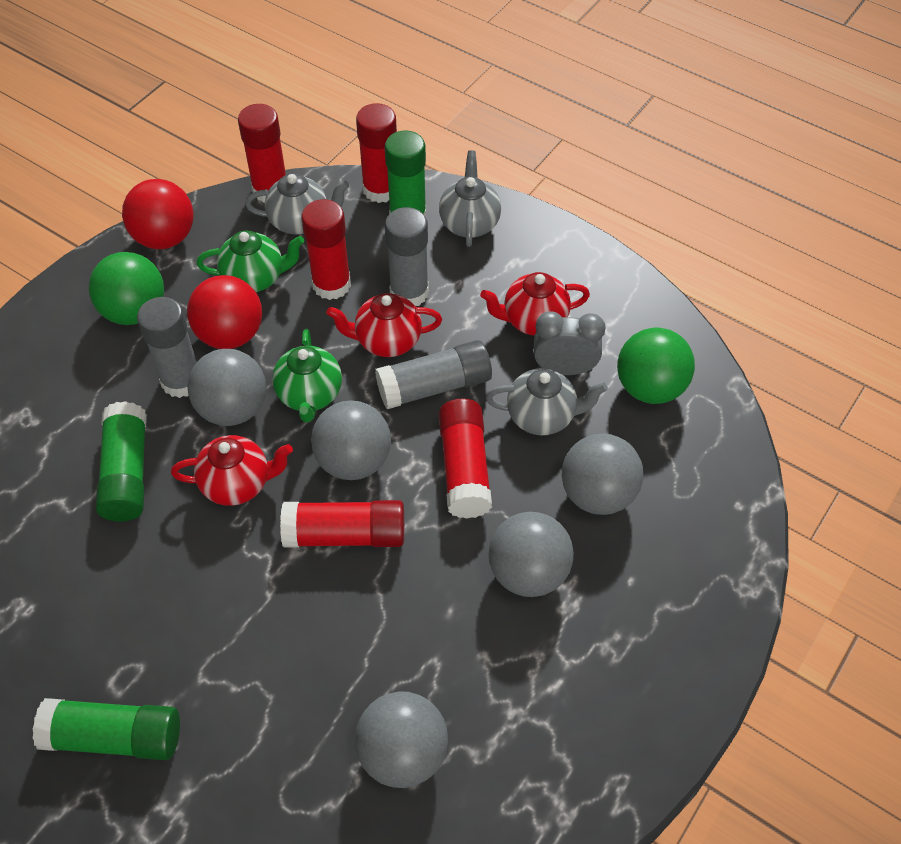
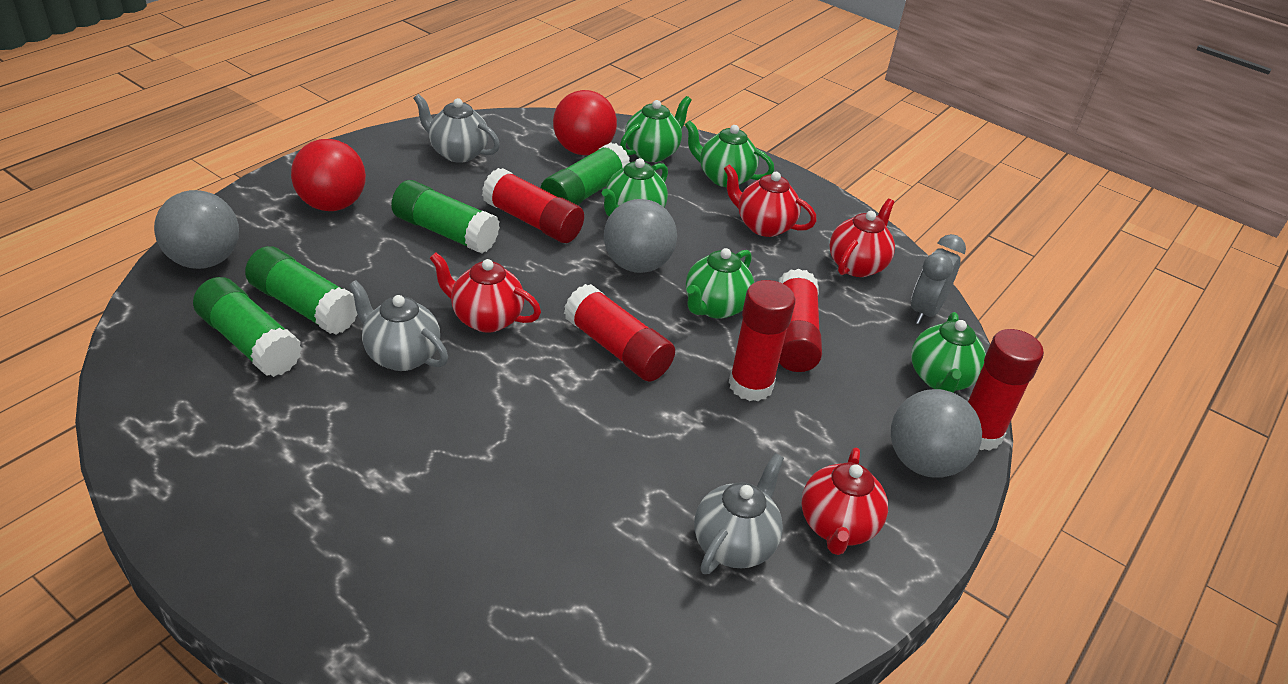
green ball: [89,252,164,325] [617,328,695,404] = 2 -> none = 0
green glue stick: [33,698,180,760] [96,401,147,522] [385,130,426,217] = 3 -> [193,277,302,377] [245,246,358,335] [391,180,500,253] [541,142,630,205] = 4
green teapot: [197,231,304,292] [272,329,342,422] = 2 -> [602,158,668,216] [620,96,692,162] [685,120,774,187] [686,248,754,319] [911,312,986,393] = 5
grey ball: [188,349,266,426] [311,400,391,480] [355,691,448,788] [488,512,574,597] [562,433,643,515] = 5 -> [154,190,239,269] [604,199,677,273] [891,389,982,478] = 3
grey glue stick: [137,297,197,398] [375,340,492,409] [385,207,429,306] = 3 -> none = 0
red teapot: [171,435,293,506] [326,293,442,357] [480,272,590,336] = 3 -> [430,252,541,333] [724,164,817,237] [801,448,888,555] [830,199,895,277] = 4

